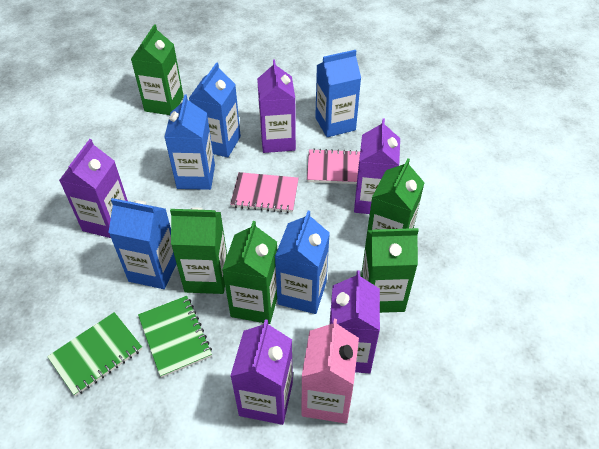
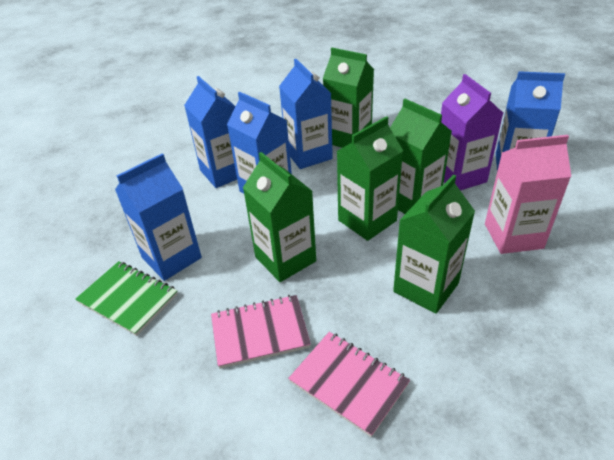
green notebook: [47,312,142,396] [138,296,212,378] = 2 -> [75,261,178,336] = 1
purple carton: [59,139,128,238] [230,319,293,425] [257,59,296,153] [329,271,380,373] [354,119,400,214] = 5 -> [441,74,503,190] = 1

